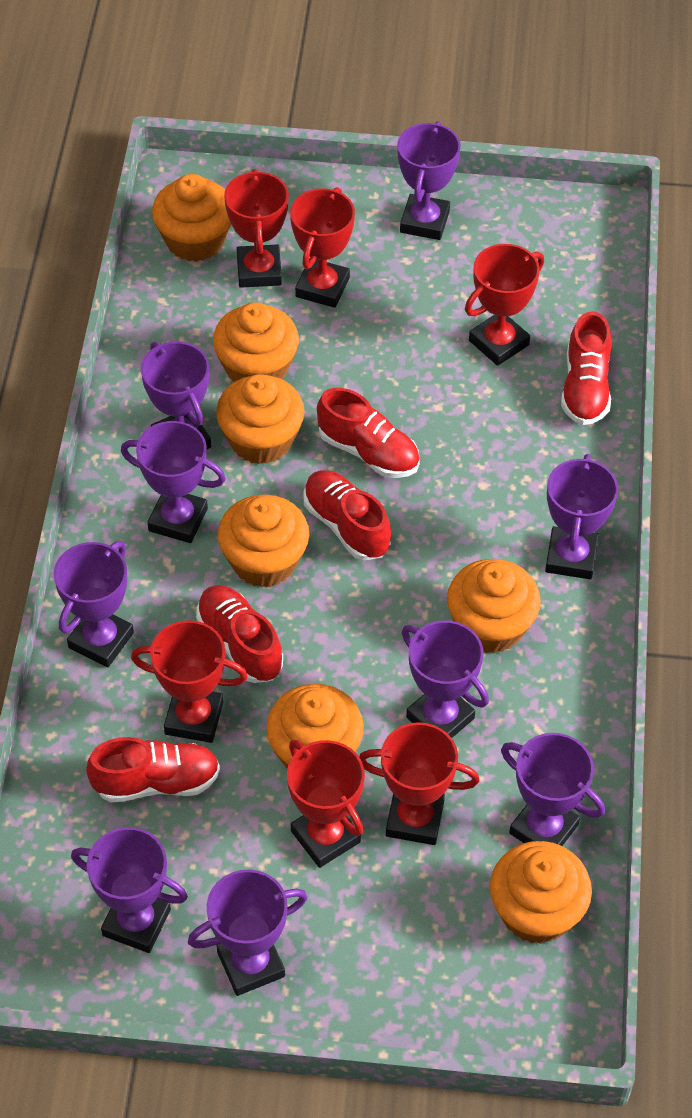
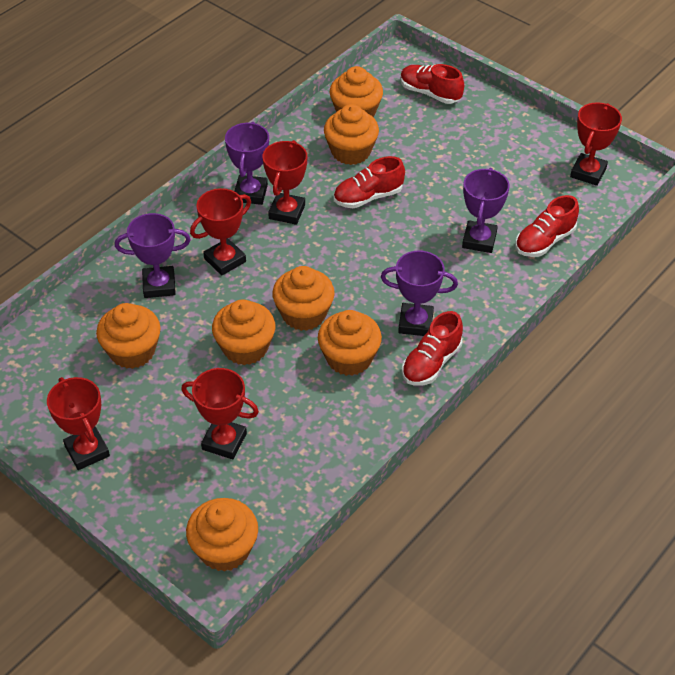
purple trophy: [54,541,134,667] [71,827,188,953] [121,421,226,543] [141,341,211,449] [188,869,308,996] [397,121,461,240] [402,620,489,738] [501,733,605,846] [545,454,618,579] = 9 -> [115,213,191,298] [225,122,269,205] [381,251,458,336] [462,168,510,253] = 4
red shoe: [86,737,220,803] [196,585,283,683] [304,470,391,561] [317,388,420,478] [561,311,612,425] = 5 -> [334,156,405,208] [400,64,464,104] [402,311,463,386] [515,195,579,257] = 4
red trophy: [131,620,248,743] [224,169,289,288] [287,740,365,868] [290,187,355,308] [359,722,479,845] [465,244,544,366] = 6 -> [47,377,110,470] [181,368,259,459] [190,188,251,276] [262,140,307,225] [570,102,622,186] = 5

